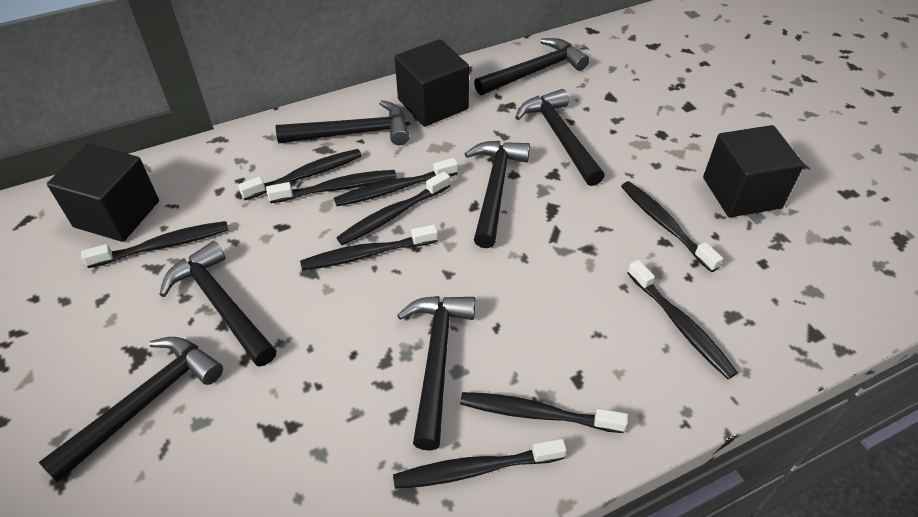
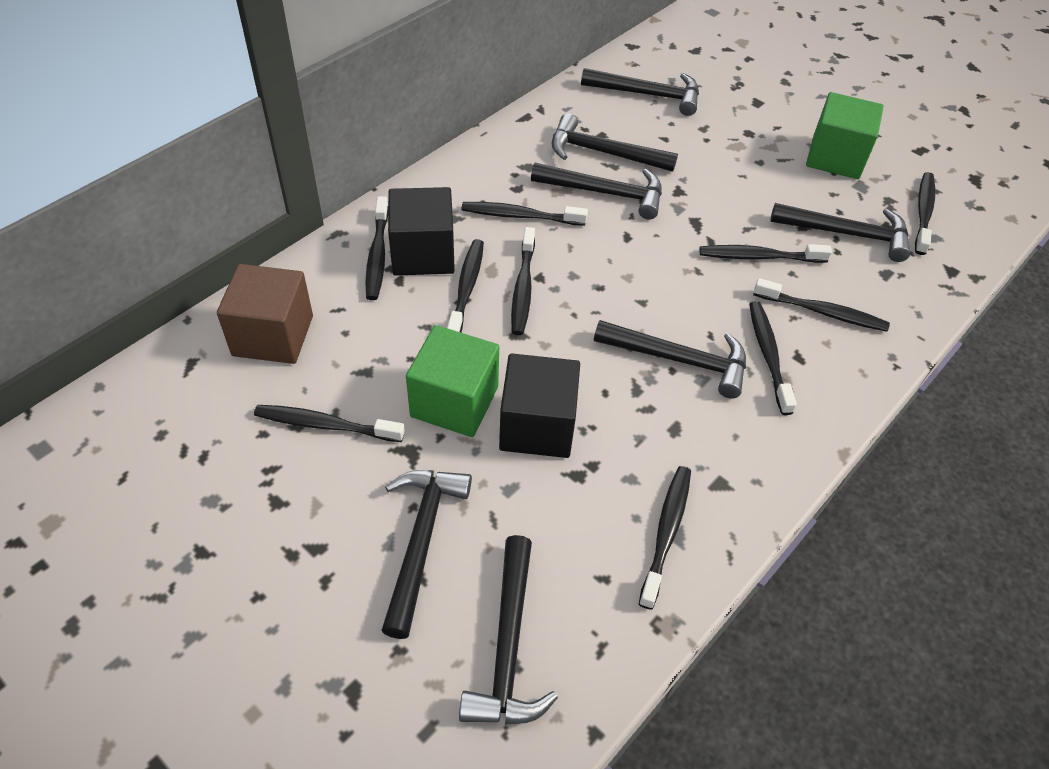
black cube: [47,144,159,242] [395,39,469,127] [703,125,804,217] = 3 -> [388,187,455,276] [499,353,580,458] = 2
brown cube: none = 0 -> [217,264,313,364] = 1
green cube: none = 0 -> [406,325,499,437] [806,92,884,179] = 2

